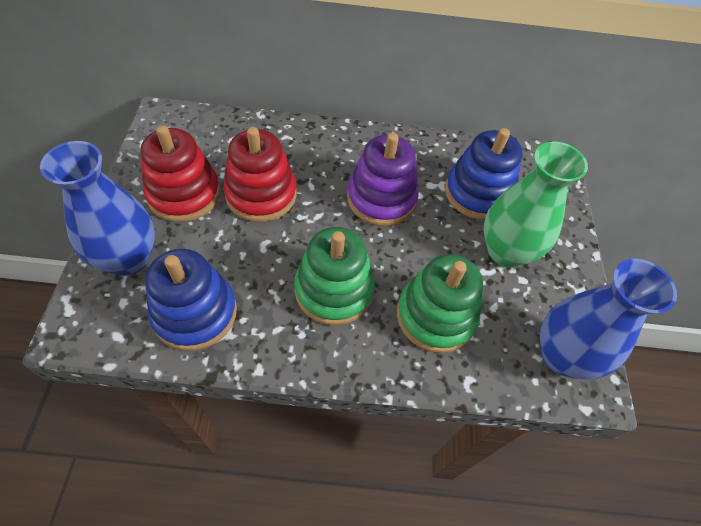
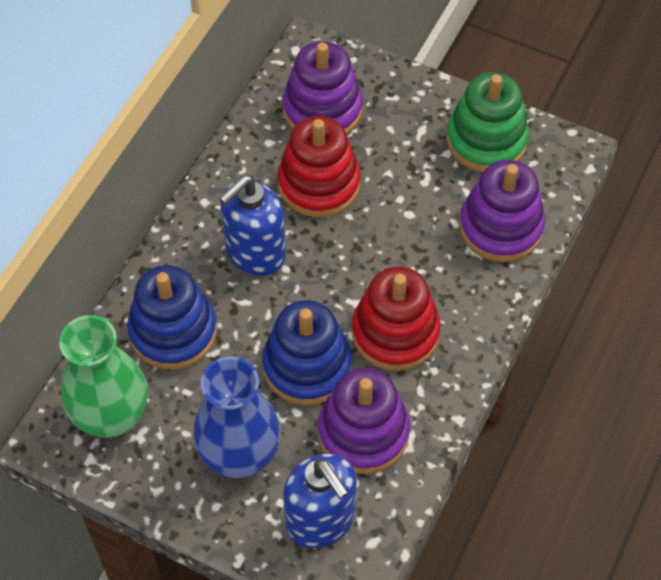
blue soap dispenser: none = 0 -> [219,175,286,276] [283,453,357,548] = 2
blue vase: [40,141,155,276] [540,259,677,380] = 2 -> [193,356,281,478] = 1
green stacking toy: [294,227,375,325] [397,254,483,353] = 2 -> [447,72,529,172] = 1
purple stacking toy: [347,133,419,226] = 1 -> [282,41,363,134] [318,368,410,474] [459,160,545,262] = 3

